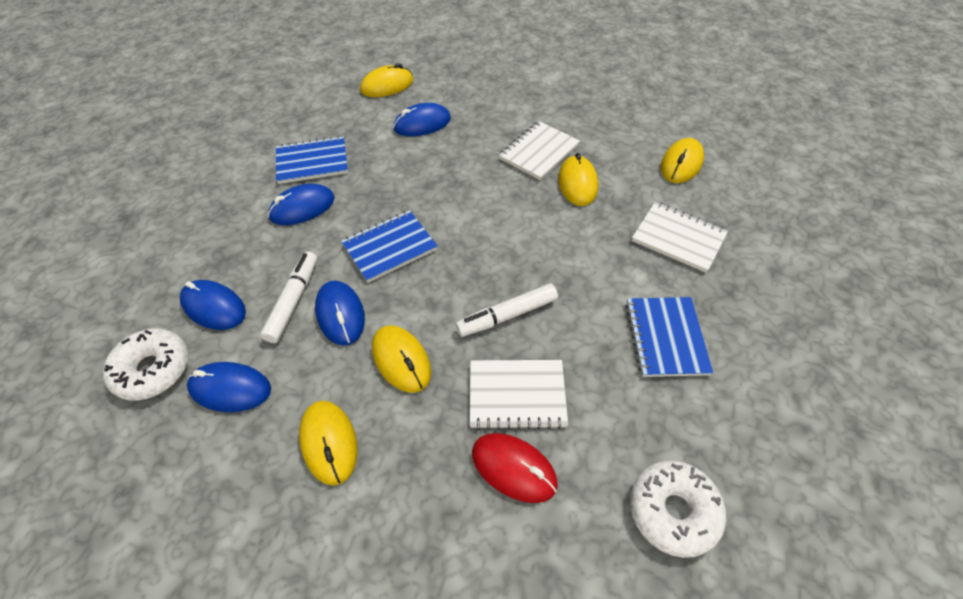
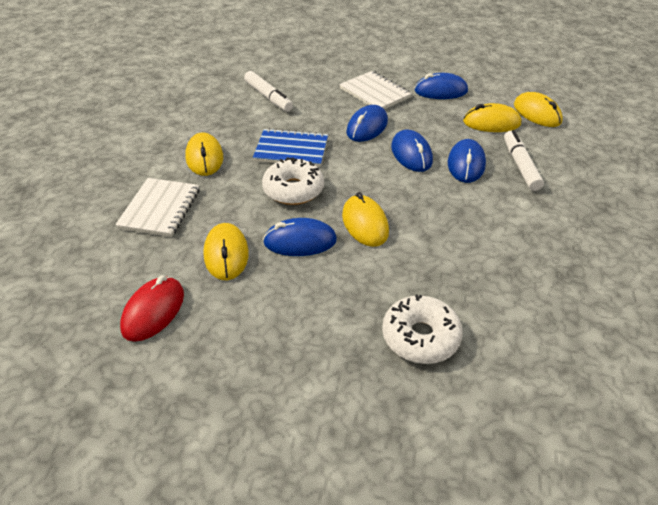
blue notebook: [276,136,348,184] [341,210,438,282] [626,297,713,377] = 3 -> [253,128,328,167] = 1
white notebook: [470,360,568,430] [499,121,580,180] [632,202,728,273] = 3 -> [115,178,200,237] [339,71,412,109] = 2

